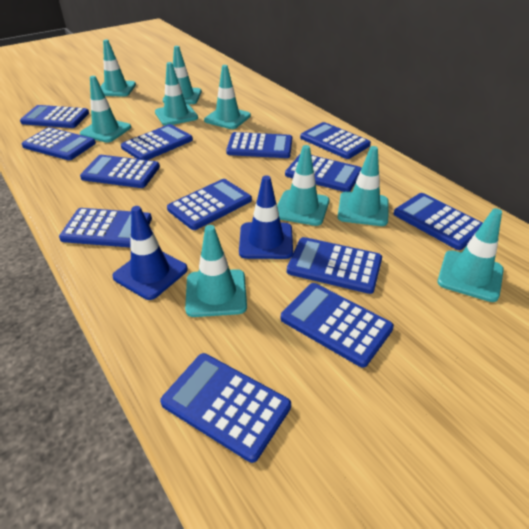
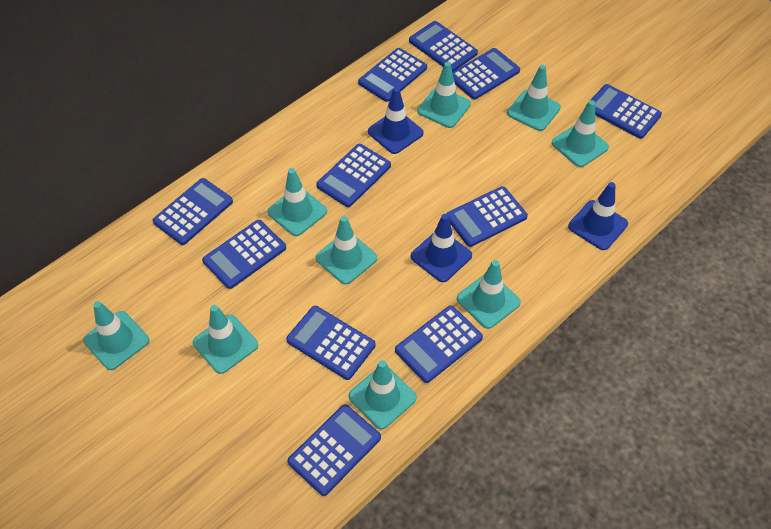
blue calculator: [20,105,89,128] [22,127,96,160] [59,208,152,248] [80,155,160,188] [121,124,193,160] [160,353,291,463] [167,179,252,230] [226,132,292,158] [281,283,394,368] [285,155,362,192] [287,237,382,294] [300,122,371,159] [394,193,483,250] = 13 -> [153,178,233,245] [202,220,286,289] [286,306,376,380] [288,404,381,496] [316,144,391,207] [358,48,427,102] [395,306,483,383] [409,21,478,72] [446,186,528,247] [452,48,520,100] [586,84,662,139] = 11
blue traffic cone: [112,206,188,300] [239,175,293,259] = 2 -> [368,87,424,154] [411,214,472,282] [568,182,628,250] = 3

